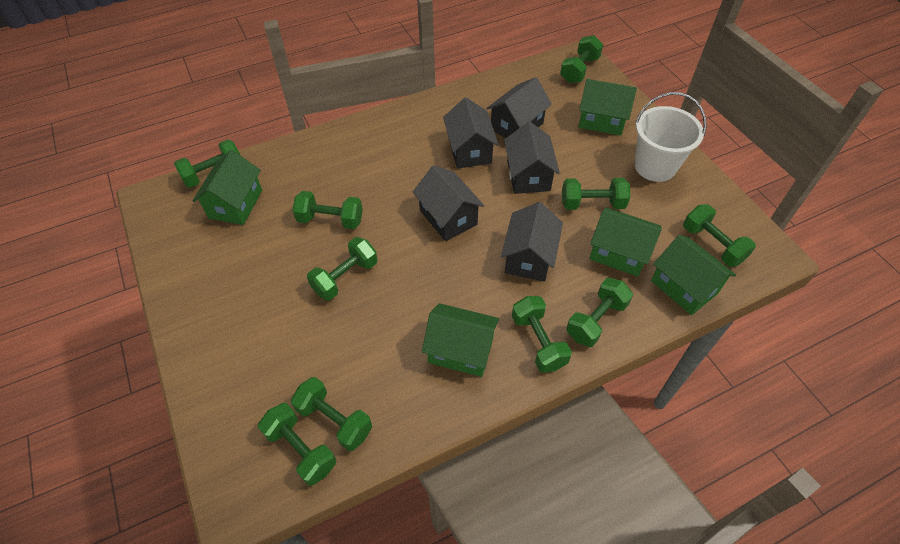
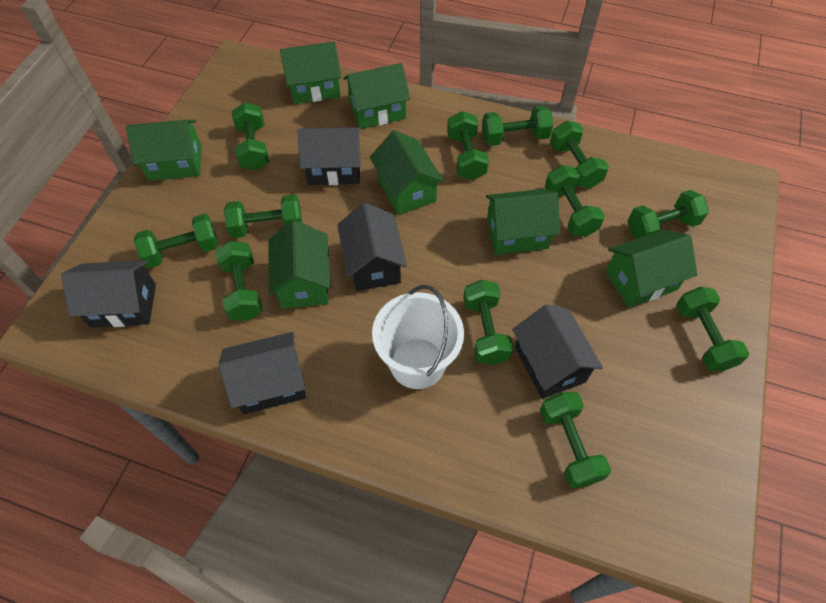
green dumbbell: [174,139,240,188] [258,403,336,486] [291,377,372,451] [292,191,363,229] [307,237,378,300] [512,296,572,373] [560,35,603,83] [562,178,630,210] [566,278,633,347] [683,204,756,267] = 10 -> [134,214,218,268] [216,241,263,321] [224,194,302,238] [232,102,269,170] [447,111,489,180] [463,280,514,365] [482,106,553,146] [540,392,611,488] [545,165,605,237] [550,121,609,188] [627,190,709,239] [676,287,749,371] = 12
green house: [193,150,262,225] [422,303,499,377] [578,79,637,136] [589,207,662,277] [651,235,736,315] = 5 -> [126,120,202,181] [268,220,331,309] [280,41,341,104] [343,63,410,129] [370,130,444,215] [486,189,560,255] [605,230,697,308] = 7

